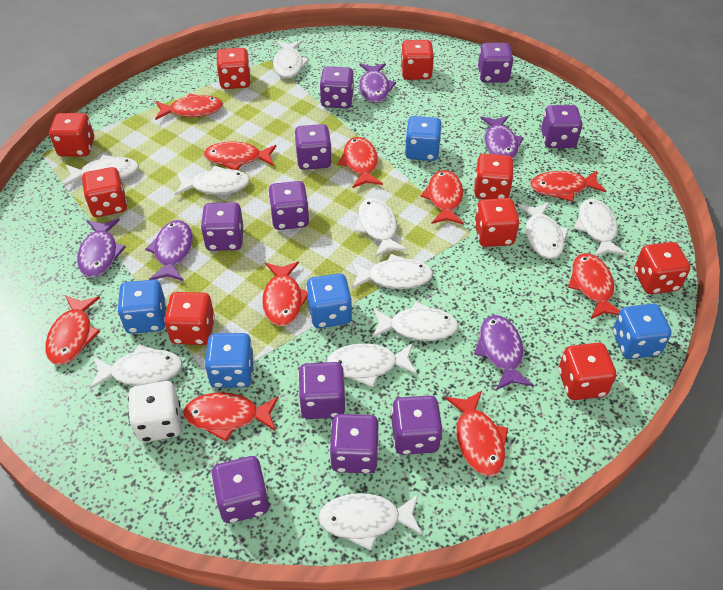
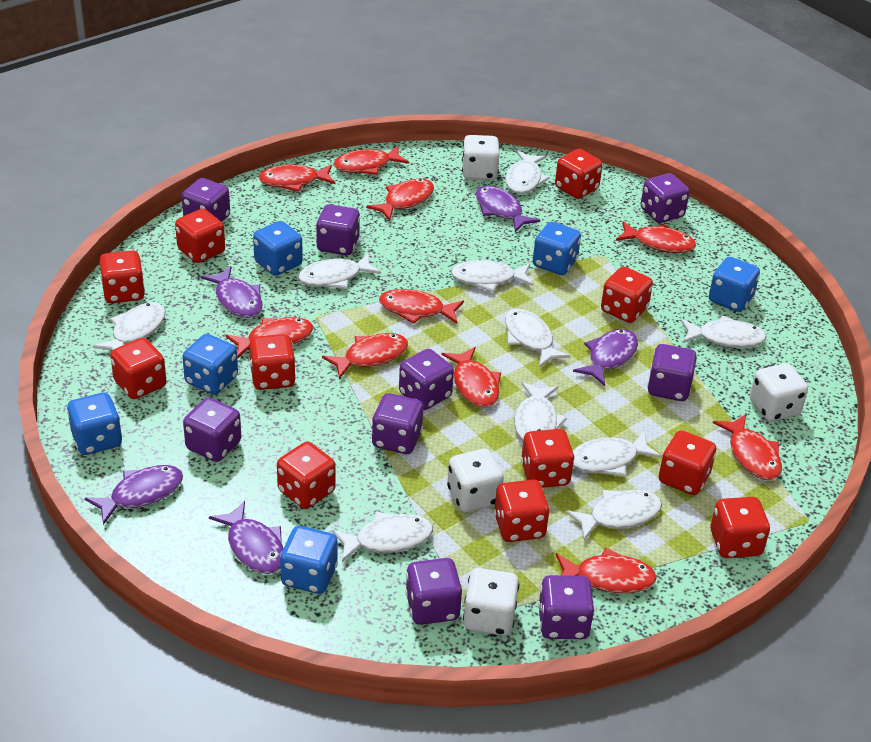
blue dice: [117,280,167,334] [204,333,254,388] [306,273,352,328] [405,116,442,161] [613,304,672,359] = 5 -> [67,392,122,455] [182,334,238,395] [253,221,303,276] [280,526,338,594] [533,222,581,275] [709,257,760,312] = 6
purple dice: [201,202,244,251] [211,456,269,523] [268,181,309,230] [294,124,332,170] [298,362,346,419] [319,66,354,109] [329,414,379,473] [392,395,443,455] [478,43,514,83] [541,105,583,148] = 10 -> [182,178,230,222] [183,397,241,462] [316,204,360,255] [372,393,423,454] [399,349,454,410] [405,558,462,625] [538,575,595,639] [641,173,690,223] [647,344,697,401] = 9
red dice: [49,113,94,156] [82,167,127,217] [164,292,215,345] [216,48,251,89] [401,40,434,80] [474,154,514,199] [474,198,519,247] [558,343,616,400] [634,242,691,294] = 9 -> [100,250,145,303] [110,338,166,399] [175,209,225,263] [249,334,296,390] [277,442,336,509] [494,480,550,542] [521,429,574,488] [555,149,603,199] [601,267,653,323] [659,430,716,495] [711,497,770,558] = 11
white dice: [128,381,182,442] = 1 -> [447,449,504,512] [462,135,499,180] [463,568,519,636] [750,363,808,422] = 4
white fish: [64,155,139,187] [89,344,183,390] [175,165,250,196] [273,41,310,78] [318,493,423,551] [327,343,417,387] [351,254,433,289] [354,198,407,257] [372,302,459,341] [518,202,568,259] [574,199,627,256] = 11 -> [93,302,166,350] [298,253,381,289] [332,512,433,562] [451,260,533,292] [505,151,550,194] [505,309,571,367] [514,382,567,441] [565,490,662,540] [573,431,662,476] [681,315,766,348] = 10

